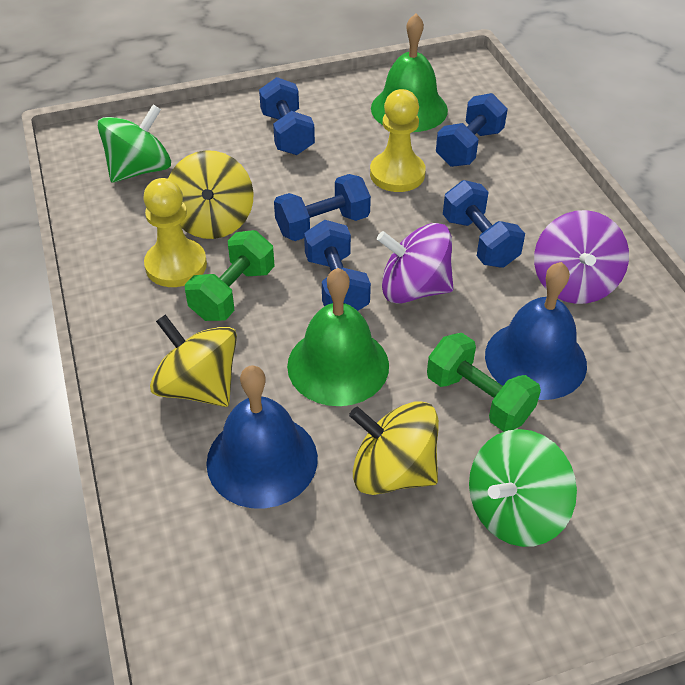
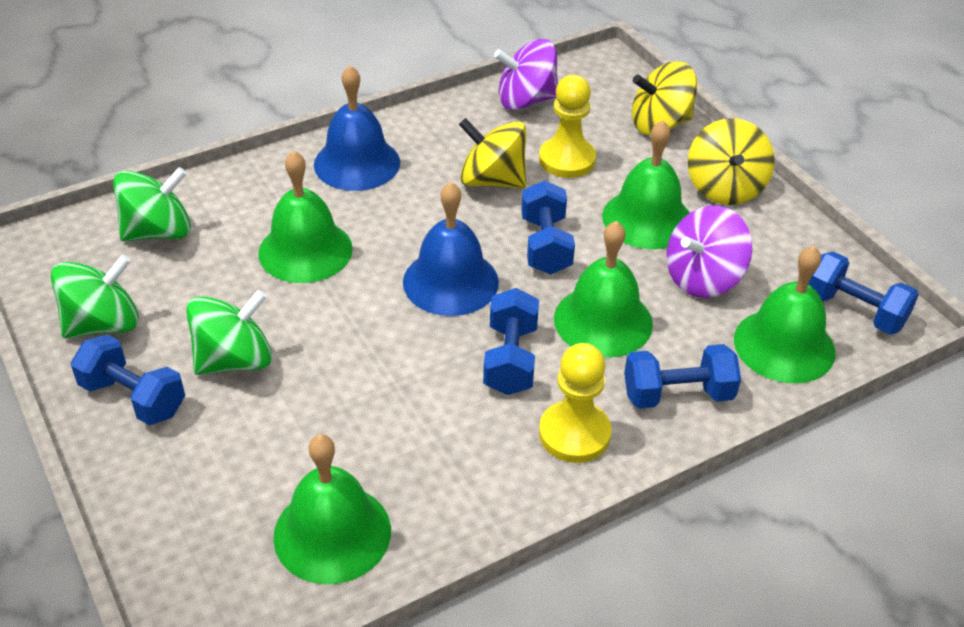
green bell: [287,268,389,406] [371,14,448,132] = 2 -> [258,150,353,283] [273,434,391,584] [554,221,653,357] [602,120,690,249] [734,246,835,383] = 5
green dumbbell: [185,230,275,321] [427,333,541,432] = 2 -> none = 0
green spinning top: [97,104,171,182] [469,429,577,547] = 2 -> [51,254,139,338] [113,167,191,241] [186,290,272,375] = 3

